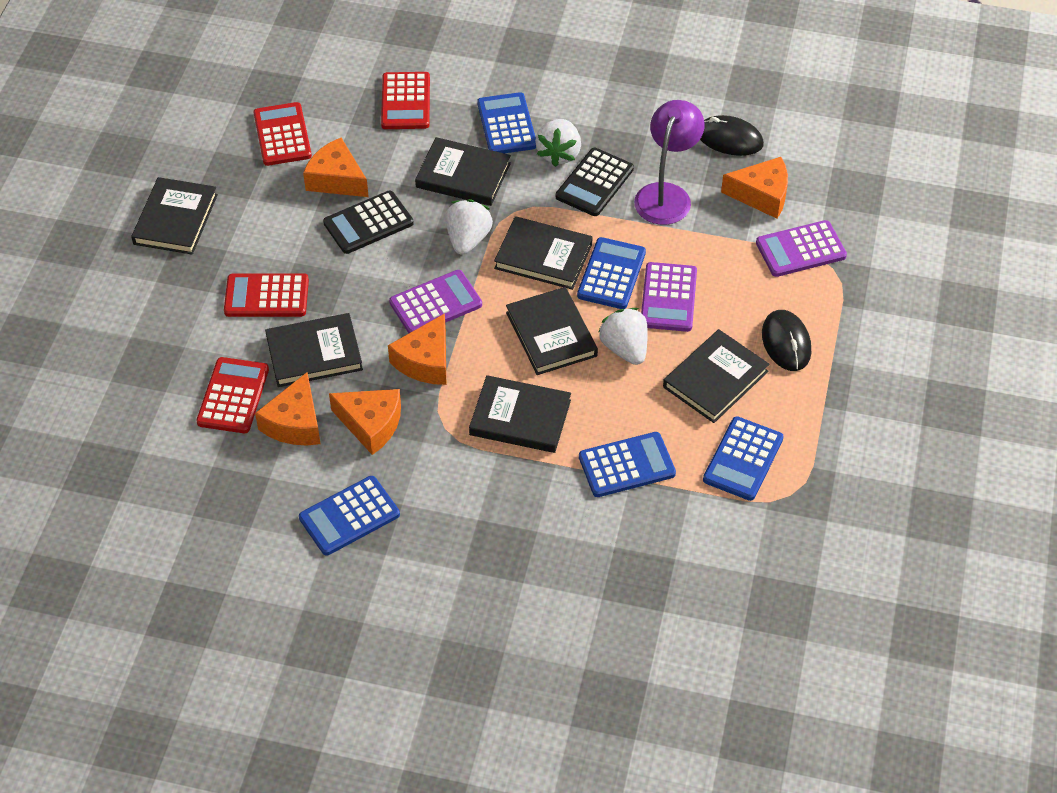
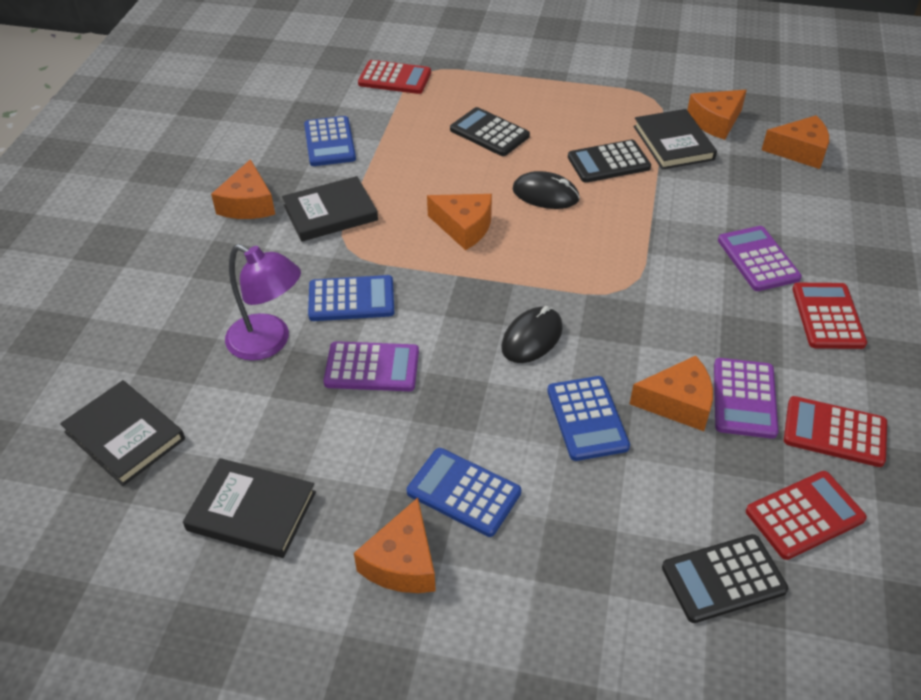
black book: [131,177,218,255] [265,313,363,387] [415,137,511,206] [469,375,571,453] [494,216,593,290] [506,287,598,375] [663,329,770,423] = 7 -> [60,380,185,486] [183,458,316,558] [282,176,378,242] [634,109,717,170] = 4
black calculator: [323,191,413,254] [556,148,634,216] = 2 -> [450,107,530,156] [568,140,651,183] [662,534,788,623] = 3
blue calculator: [299,476,400,556] [477,92,536,153] [577,237,646,309] [579,432,676,497] [703,416,784,501] = 5 -> [304,116,356,166] [308,275,394,321] [407,448,521,537] [547,376,630,461] = 4
orange cheese: [255,372,321,445] [303,138,369,197] [329,389,401,455] [388,313,446,385] [721,157,788,219] = 5 -> [211,159,275,219] [354,498,436,593] [427,194,492,250] [630,356,713,431] [687,90,747,140] [762,116,829,169] = 6
white strawberry: [446,199,493,255] [535,119,581,167] [598,308,648,365] = 3 -> none = 0

